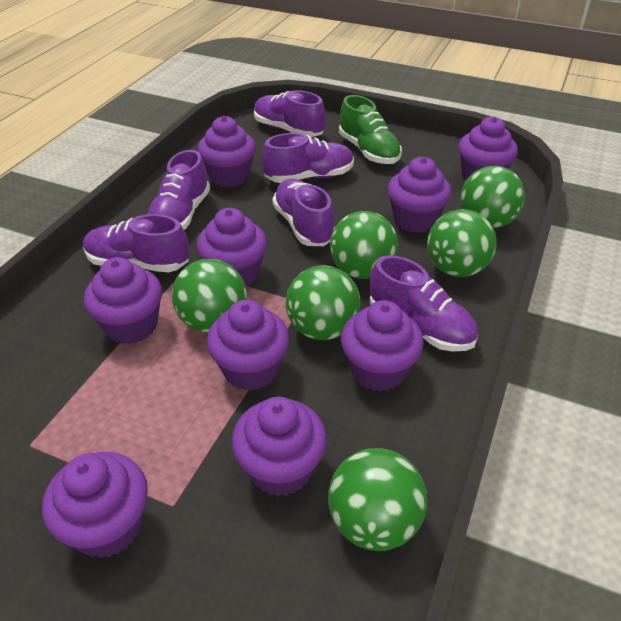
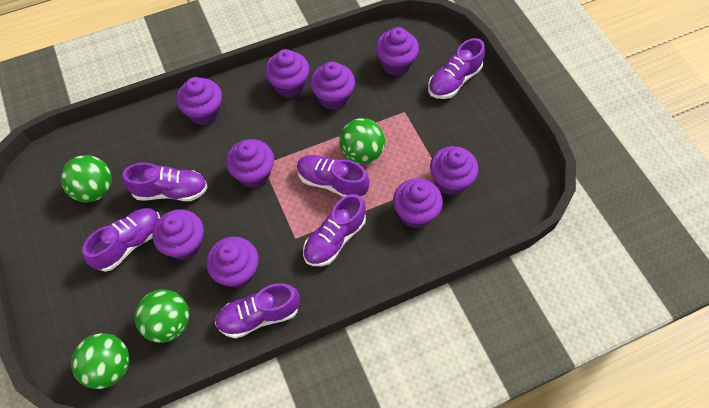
green ball: [172,259,247,333] [285,266,360,340] [328,448,427,551] [330,211,398,279] [427,209,497,277] [460,166,525,228] = 6 -> [61,155,112,202] [71,333,129,389] [134,289,189,343] [339,118,385,164] = 4
green shoe: [339,95,402,164] = 1 -> none = 0

